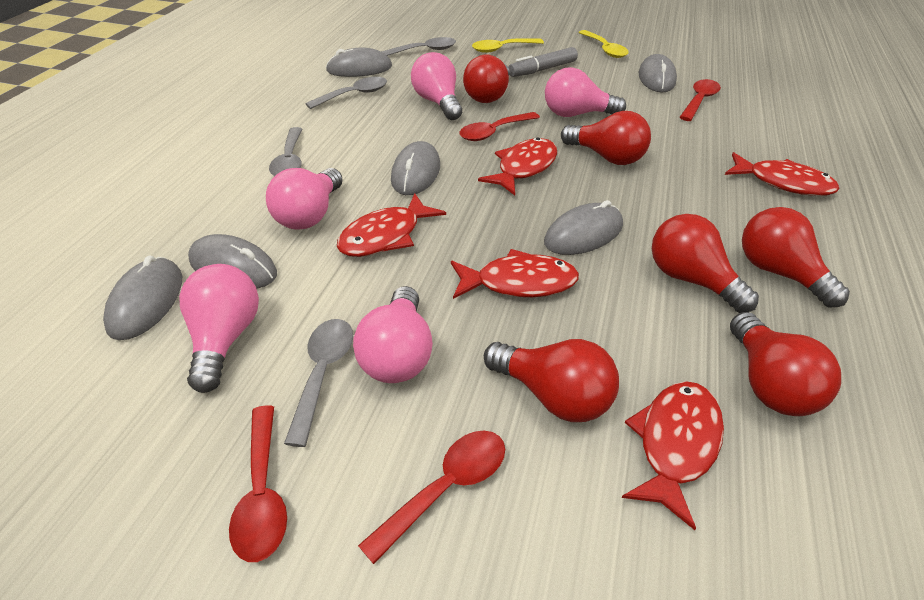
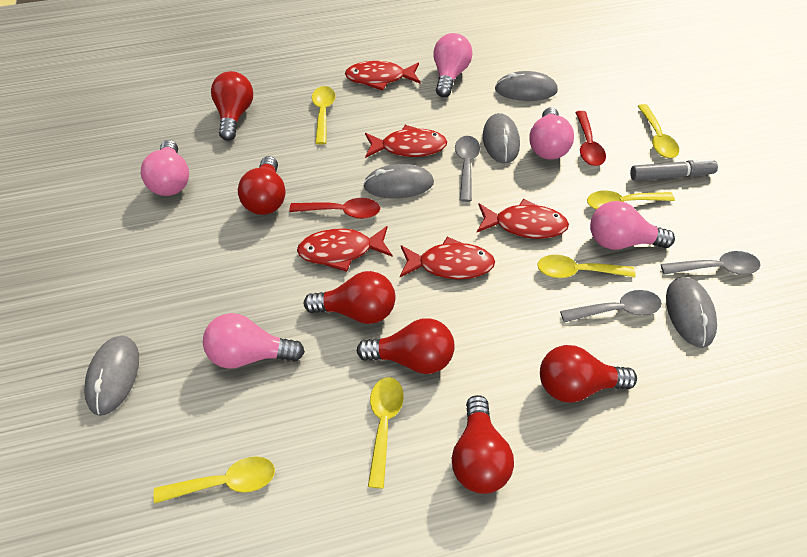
grey mouse: [103,255,182,340] [188,234,277,289] [326,48,392,77] [391,141,440,195] [544,200,623,255] [639,54,677,92] = 6 -> [84,336,139,416] [363,164,434,199] [483,113,520,164] [495,71,558,101] [666,277,717,348] = 5
grey spoon: [269,127,302,176] [284,319,353,447] [305,77,387,109] [381,37,456,56] = 4 -> [455,136,480,202] [560,290,662,322] [661,251,760,274] = 3
red spoon: [229,405,287,562] [358,431,505,564] [459,112,540,141] [680,79,721,121] = 4 -> [289,198,380,219] [575,111,606,166] = 2
yellow spoon: [472,38,544,53] [578,30,629,58] = 2 -> [153,456,275,504] [312,86,336,145] [368,377,404,489] [537,255,636,278] [587,191,675,210] [638,104,679,158] = 6

